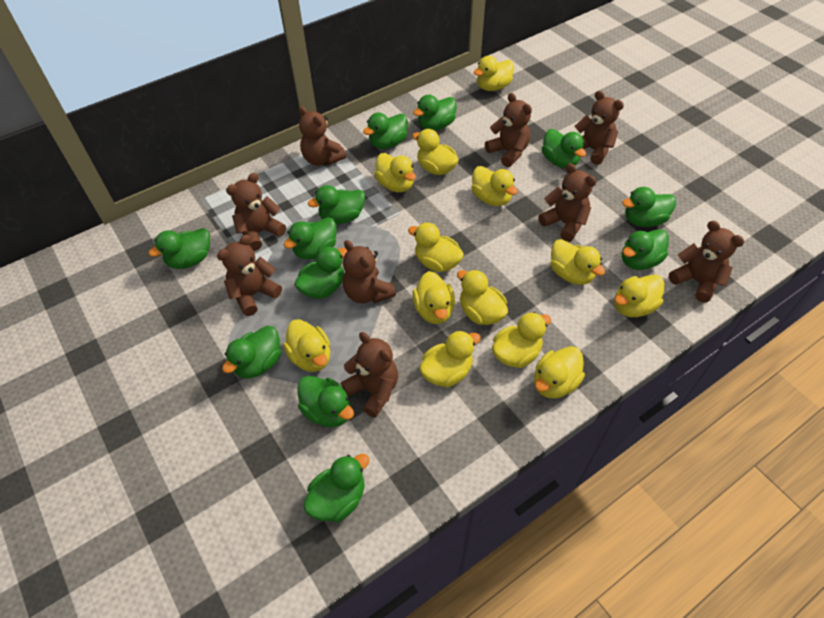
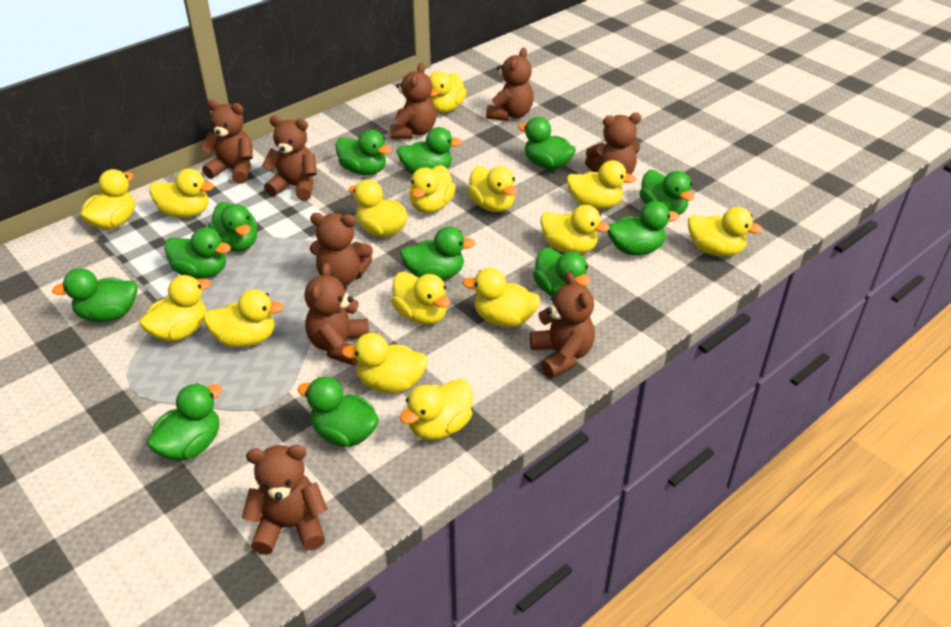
yellow duck: [283,319,330,372] [374,153,416,192] [408,222,464,272] [412,129,459,175] [412,271,455,324] [419,330,481,388] [457,269,508,325] [471,166,518,206] [473,56,514,91] [492,312,551,368] [534,346,585,399] [550,239,605,285] [614,275,665,317] = 13 -> [80,169,135,230] [139,275,211,342] [149,168,214,218] [203,289,284,347] [341,333,428,393] [348,179,408,237] [391,272,450,325] [400,379,473,440] [409,165,456,213] [429,71,467,113] [463,268,541,327] [467,166,517,212] [540,205,610,254] [567,160,636,209] [688,207,763,257] = 15

